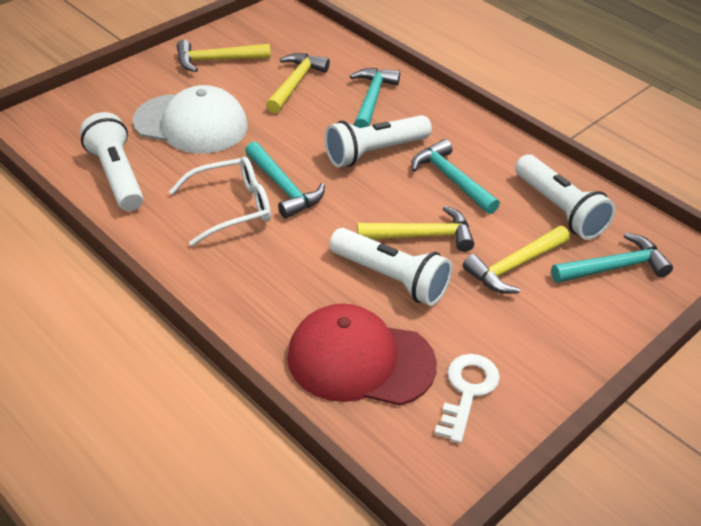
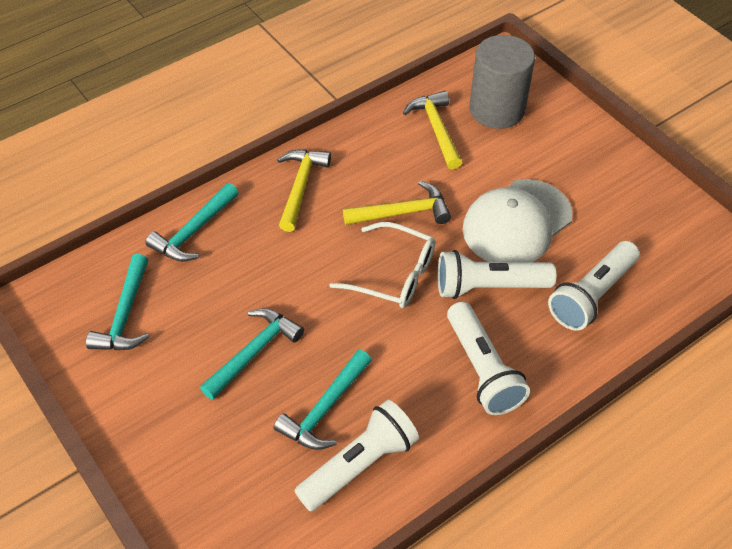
grey cylinder: none = 0 -> [469,35,535,129] = 1
red cap: [287,303,437,406] = 1 -> none = 0
white key: [434,354,500,443] = 1 -> none = 0
yellow hammer: [177,40,271,72] [266,53,330,113] [357,206,474,252] [463,226,570,294] = 4 -> [277,149,331,232] [343,181,451,225] [403,91,462,169] = 3

